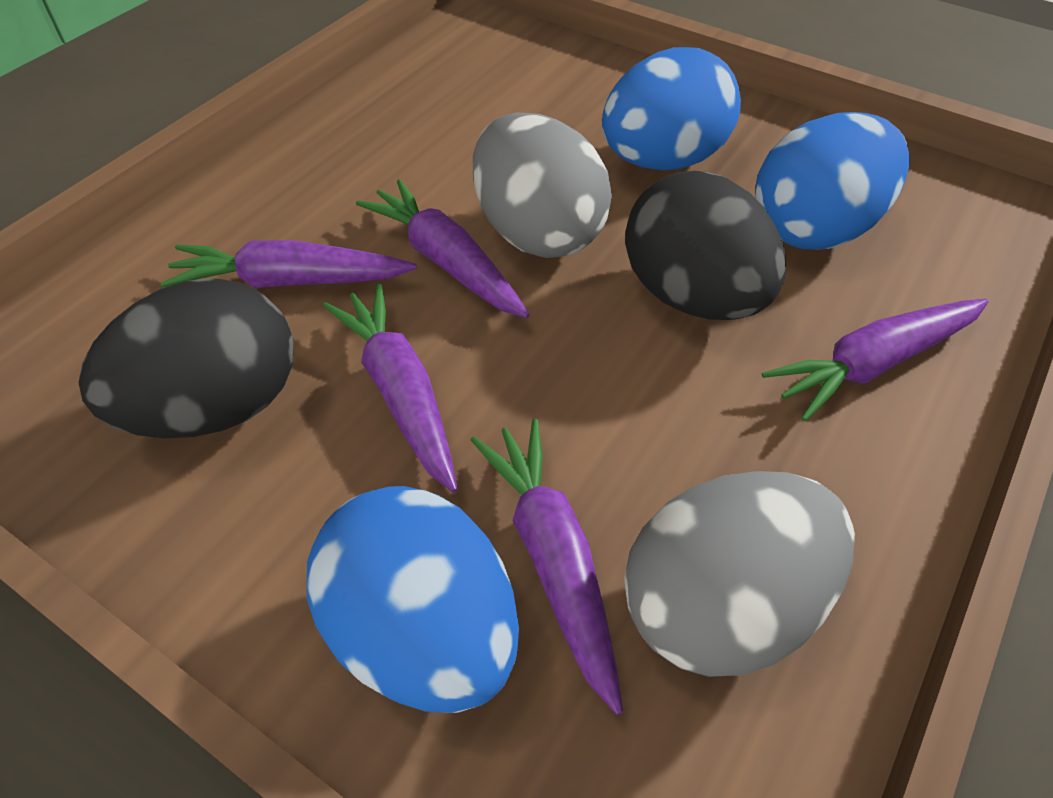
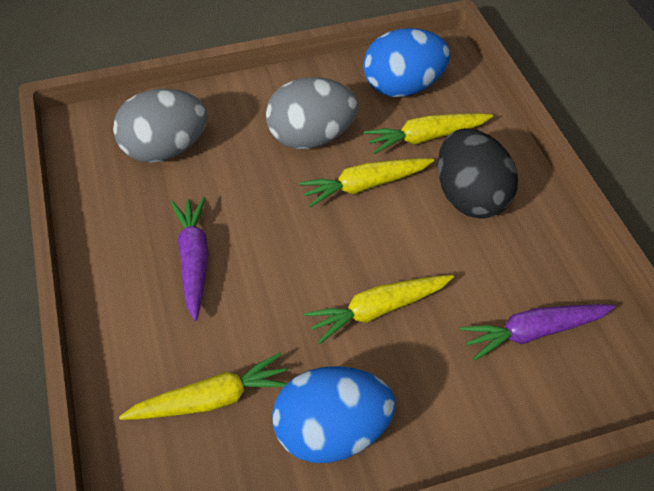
black egg: [78,278,294,438] [625,171,786,320] = 2 -> [438,128,518,219] = 1
blue egg: [307,486,519,713] [602,47,741,171] [755,112,910,249] = 3 -> [272,366,396,463] [363,28,450,97] = 2
purple carrot: [161,240,416,288] [323,284,458,493] [356,179,530,318] [471,419,623,715] [762,299,989,421] = 5 -> [171,197,208,321] [460,304,615,361] = 2
yellow carrot: none = 0 -> [119,352,288,420] [299,158,434,207] [304,275,454,344] [364,113,493,154] = 4

